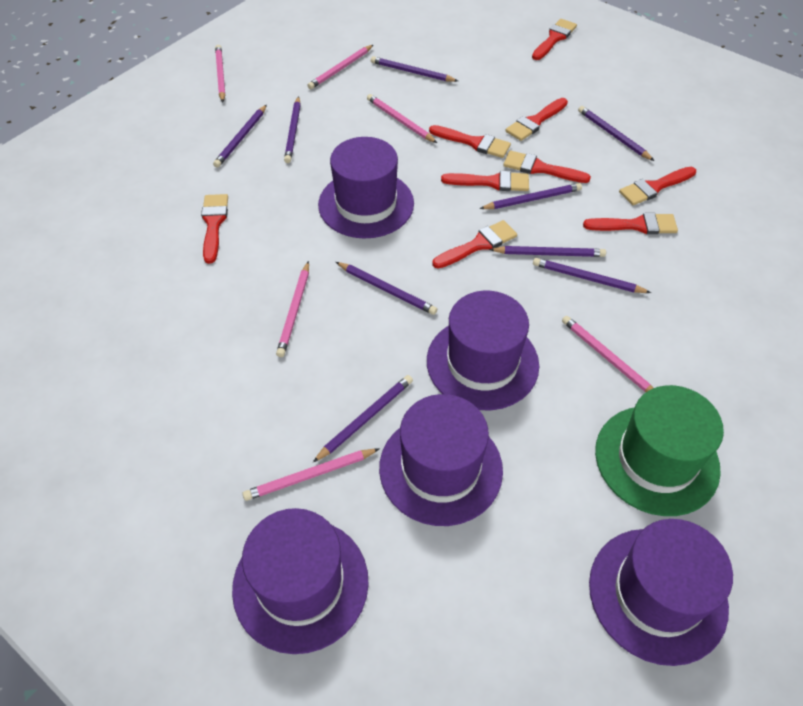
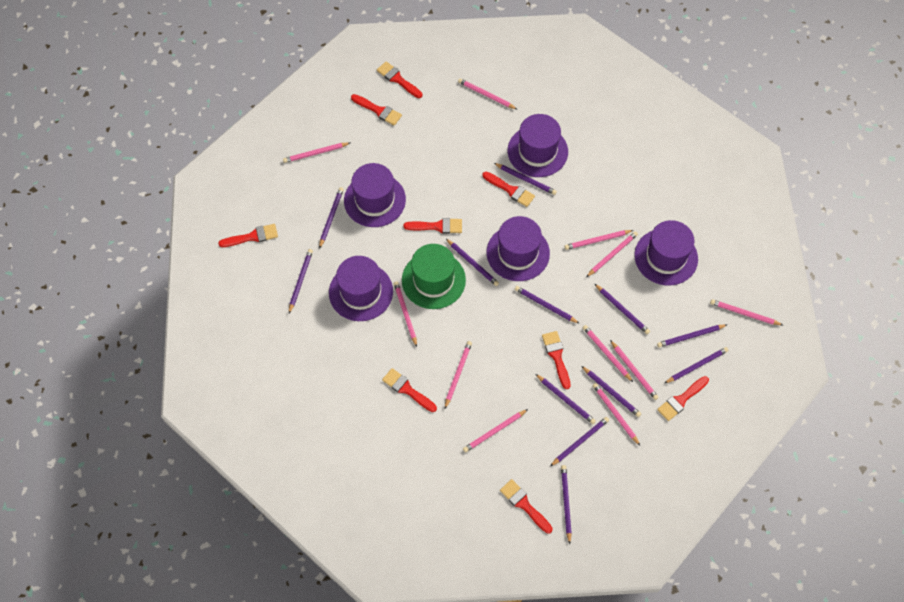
pink pencil: [215,45,225,103] [243,449,379,501] [276,261,309,357] [307,45,373,89] [367,94,437,143] [562,316,653,392] = 6 -> [283,143,350,163] [394,281,417,347] [445,341,472,409] [458,78,518,110] [463,409,528,452] [565,230,634,250] [583,325,633,382] [586,231,638,277] [592,383,640,446] [610,340,659,400] [710,299,783,325] = 11
purple pencil: [213,105,267,168] [284,96,301,163] [313,375,413,462] [336,262,437,315] [371,56,458,82] [479,183,582,209] [489,246,606,257] [533,258,651,293] [578,106,654,161] = 9 -> [289,249,313,313] [319,187,344,249] [446,239,499,286] [494,163,557,195] [515,286,580,324] [535,374,596,424] [550,417,609,466] [561,465,572,544] [581,366,641,417] [595,284,650,334] [657,324,727,347] [665,347,729,383] = 12

